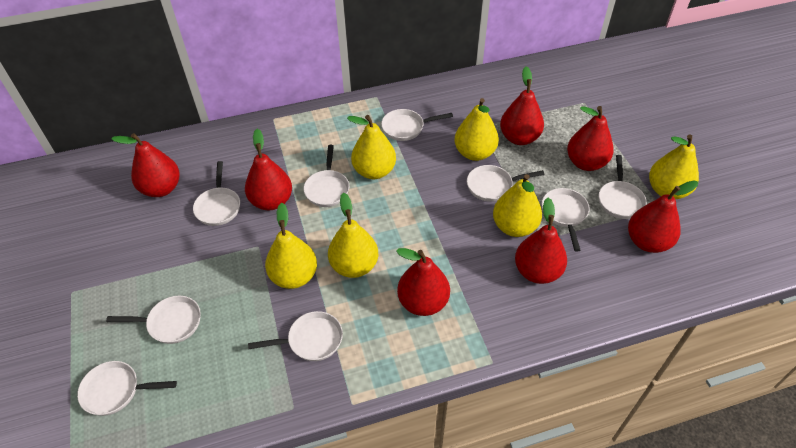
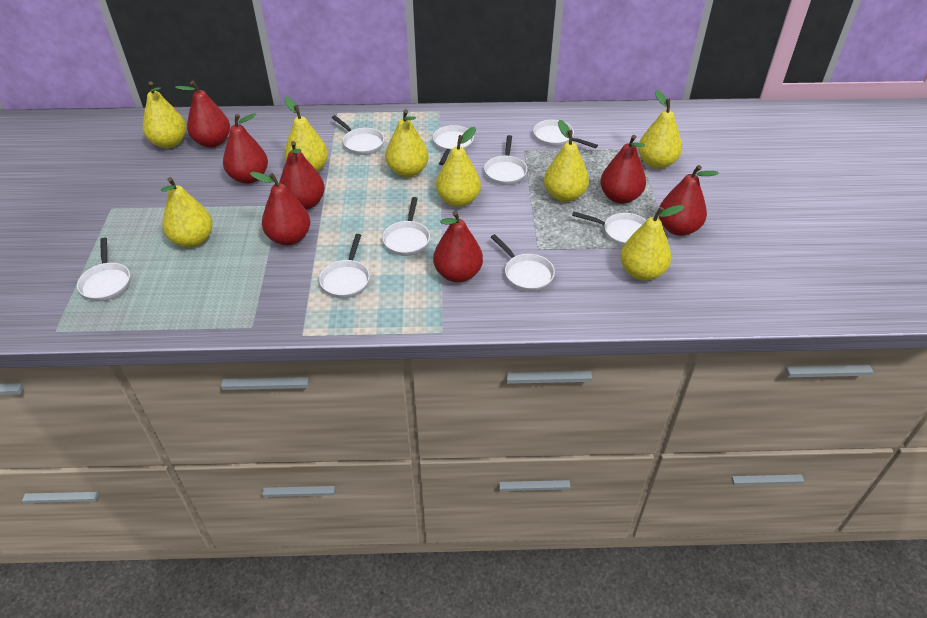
yellow pear: [265,203,317,289] [328,193,378,278] [347,115,396,179] [454,98,499,161] [493,174,542,237] [649,134,699,199] = 6 -> [143,82,186,148] [161,177,213,248] [284,97,328,172] [385,109,429,177] [436,127,481,207] [544,120,589,202] [620,205,684,281] [638,90,682,169] = 8

